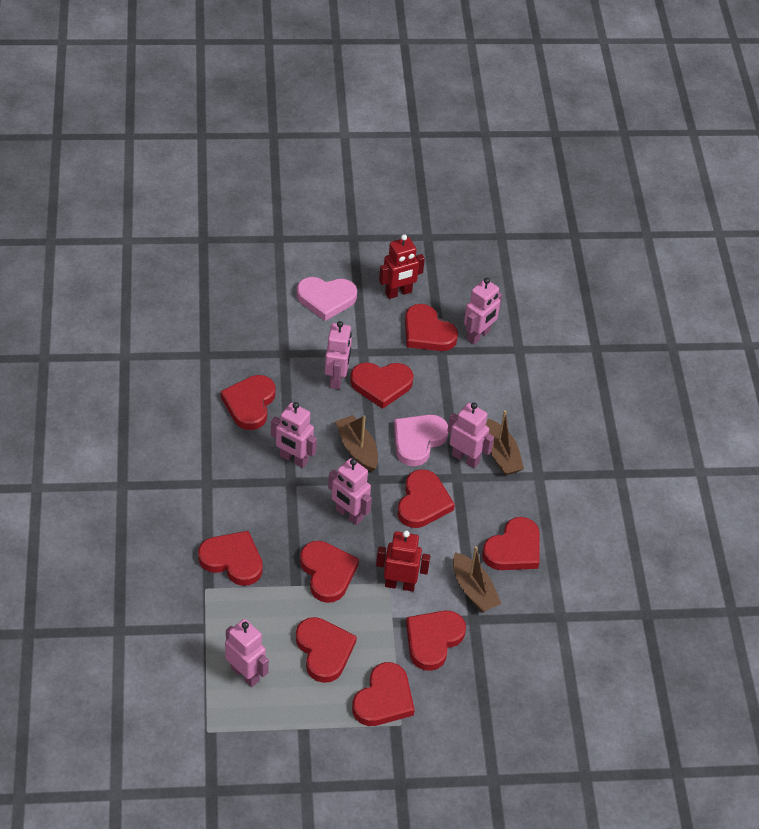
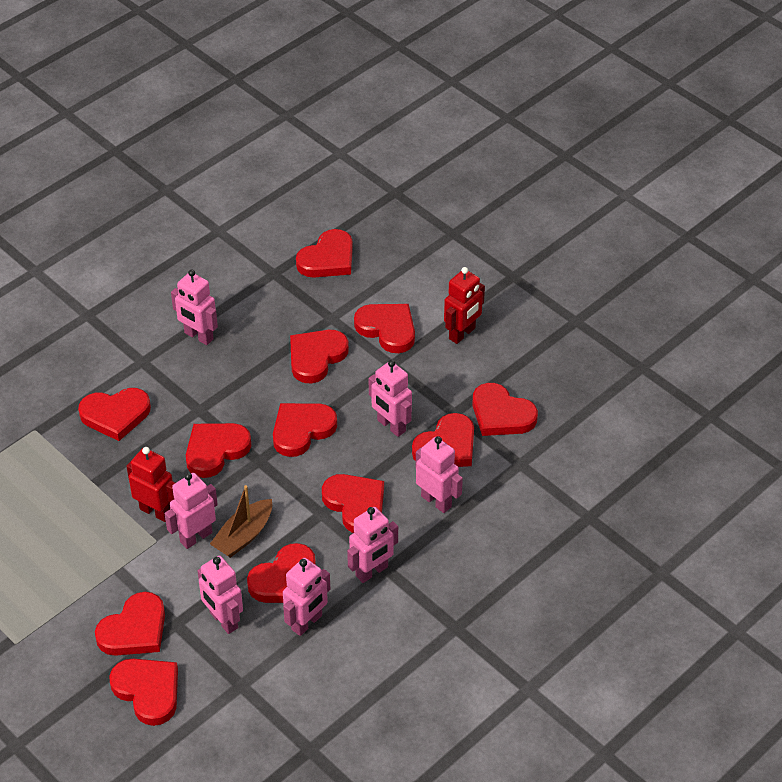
brown boat: [335,415,378,472] [453,546,502,612] [486,410,524,476] = 3 -> [210,485,272,558] = 1
pink heart: [296,277,357,321] [394,415,448,466] = 2 -> none = 0
pink robot: [225,619,269,687] [271,402,317,468] [325,321,352,389] [328,458,372,525] [448,403,494,468] [464,278,502,344] = 6 -> [165,473,218,549] [171,269,218,345] [198,555,243,634] [283,558,330,636] [347,507,398,583] [369,360,412,437] [416,436,463,513] = 7
red heart: [198,531,263,586] [221,375,275,430] [296,617,357,683] [300,541,359,603] [350,362,414,409] [352,662,415,726] [398,469,455,528] [405,304,458,351] [406,610,466,671] [482,517,540,570] = 10 -> [78,388,151,441] [95,592,165,656] [109,659,178,726] [186,423,251,478] [247,543,316,603] [273,403,337,457] [290,330,349,384] [296,229,353,278] [322,474,384,533] [354,304,415,353] [412,413,474,467] [472,383,538,436] = 12

